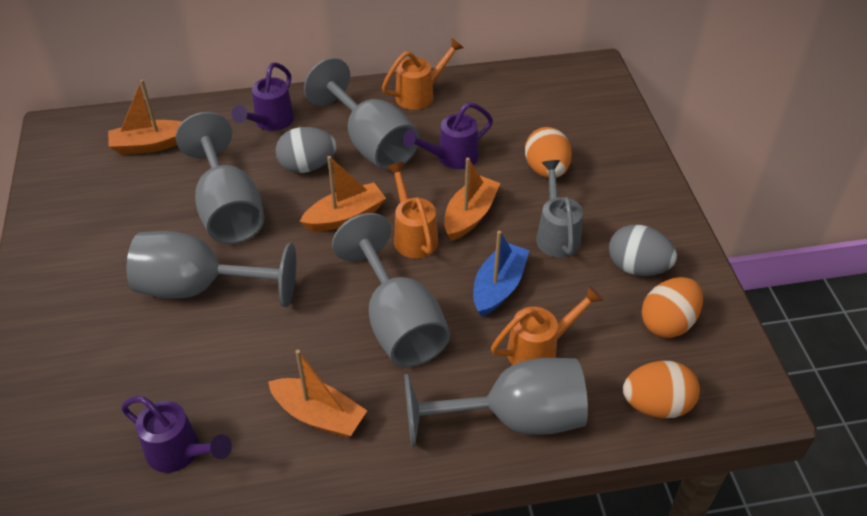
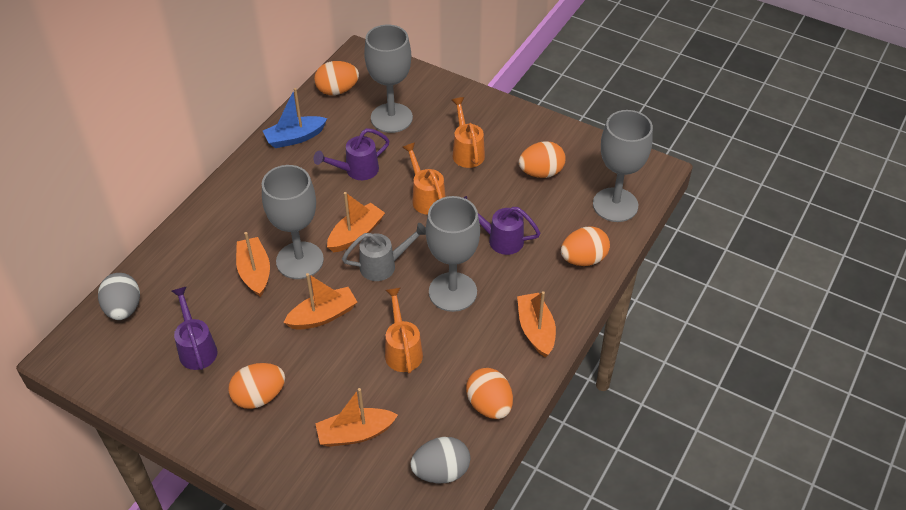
grey goblet: [127,231,296,307] [176,112,265,244] [304,58,419,171] [332,213,450,367] [404,358,588,447] = 5 -> [262,165,324,279] [364,24,413,133] [426,196,480,312] [593,110,653,222] = 4
orange boat: [108,80,182,155] [268,350,367,438] [300,156,386,232] [444,158,500,241] = 4 -> [236,232,270,297] [283,273,357,330] [315,388,398,447] [327,192,385,252] [517,291,556,357] = 5
orange egg: [525,127,572,178] [623,361,700,418] [641,277,703,338] = 3 -> [228,363,285,409] [314,61,359,95] [466,368,513,419] [519,141,566,178] [561,227,610,266] = 5

